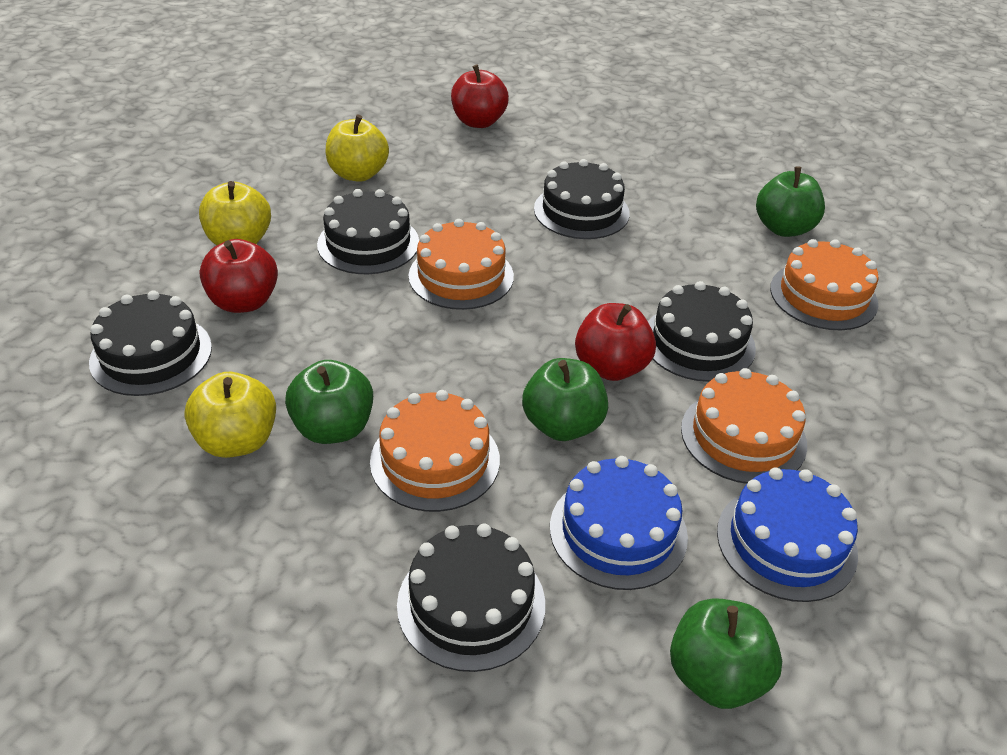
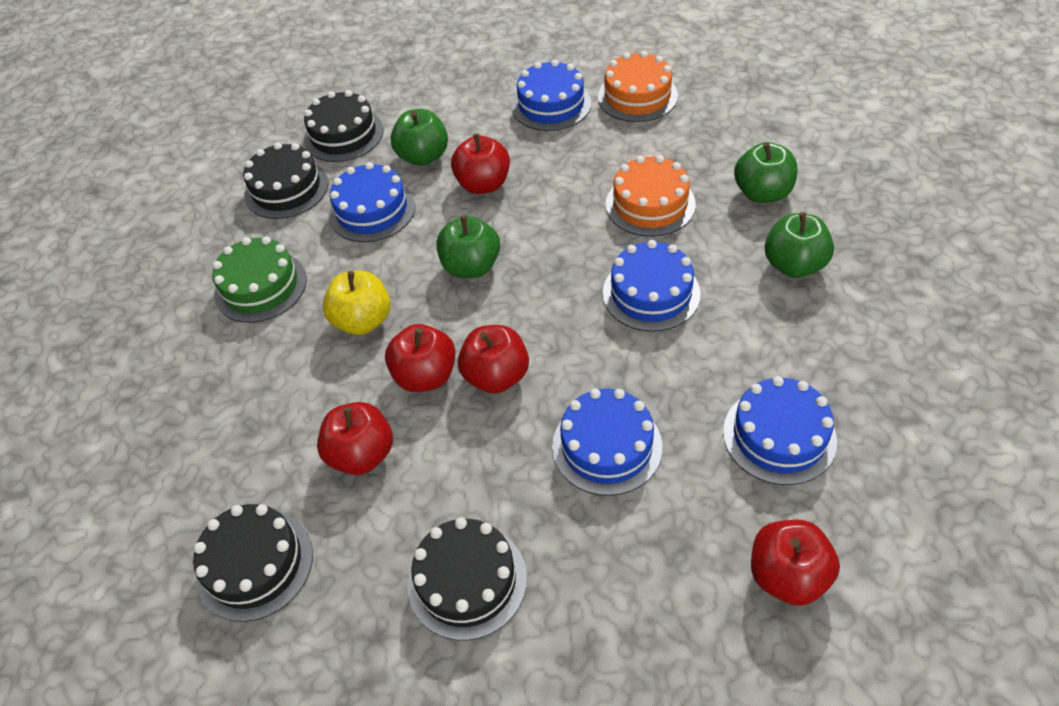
black cake: [89,290,212,396] [317,189,419,274] [397,524,545,672] [534,159,630,239] [648,281,756,382] = 5 -> [193,504,313,622] [243,142,329,219] [304,90,383,162] [407,518,527,641] = 4
blue cake: [550,456,688,590] [717,468,858,602] = 2 -> [329,162,415,242] [512,60,591,131] [552,389,662,496] [603,240,701,332] [723,376,837,485] = 5
green cake: none = 0 -> [212,236,307,323] = 1
orange cake: [370,390,500,512] [409,219,514,310] [681,368,807,484] [770,239,879,330] = 4 -> [598,51,678,122] [606,155,696,237] = 2
red apple: [200,239,278,313] [451,64,509,128] [575,303,656,381] = 3 -> [317,402,393,475] [385,324,455,392] [451,133,510,194] [458,325,529,394] [751,520,840,606] = 5
yellow apple: [184,372,276,458] [199,181,271,245] [325,114,389,182] = 3 -> [323,270,390,335] = 1

